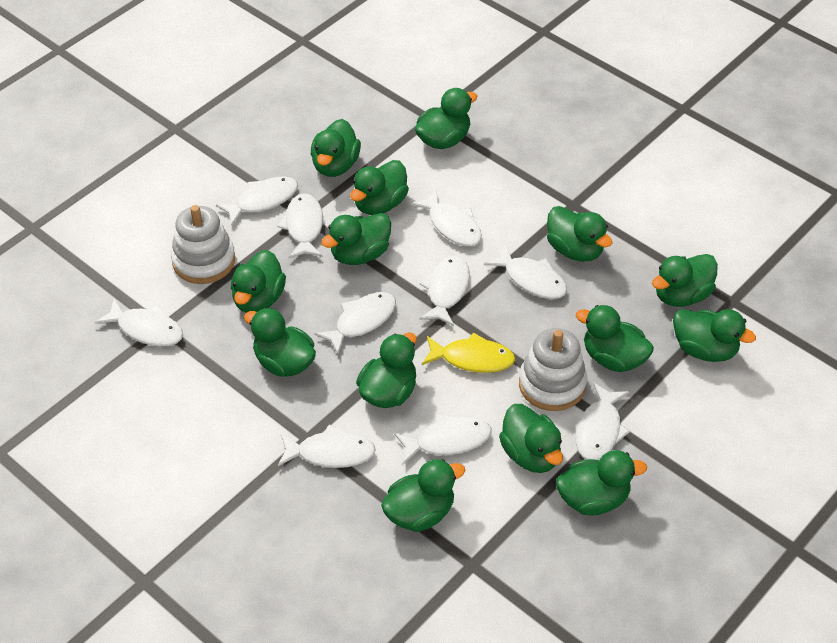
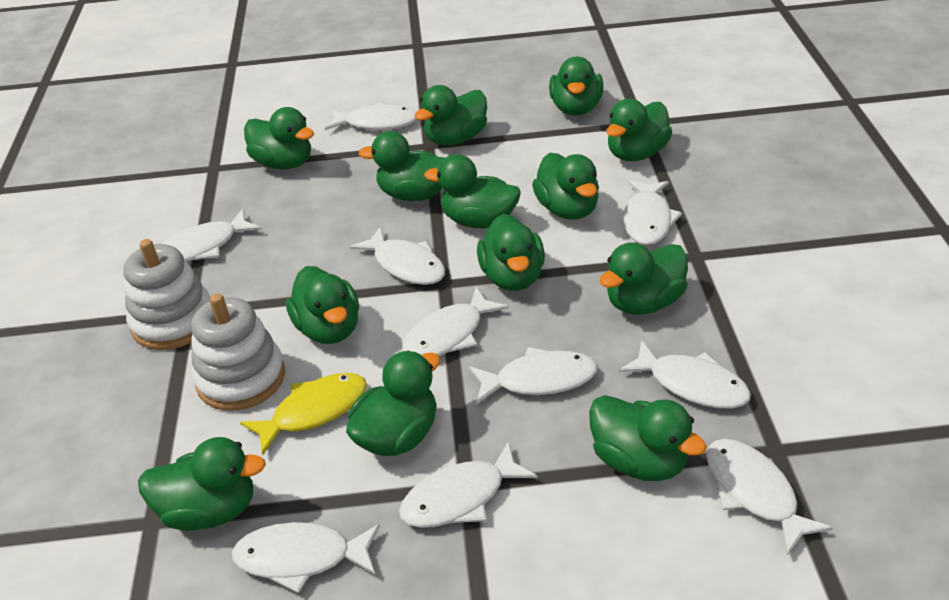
green duck: [231,250,286,313] [244,308,316,377] [311,119,361,177] [321,213,391,265] [350,160,409,215] [356,332,417,408] [381,459,465,532] [415,88,477,149] [499,404,563,473] [547,206,612,262] [556,450,647,516] [576,305,654,372] [652,254,718,307] [673,309,756,362] = 14 -> [138,437,266,531] [244,107,314,170] [286,266,359,344] [346,351,441,456] [359,131,445,201] [414,85,487,146] [424,154,521,228] [477,214,545,291] [532,153,599,220] [549,57,604,116] [589,395,707,481] [600,242,688,315] [607,99,672,161] = 13

